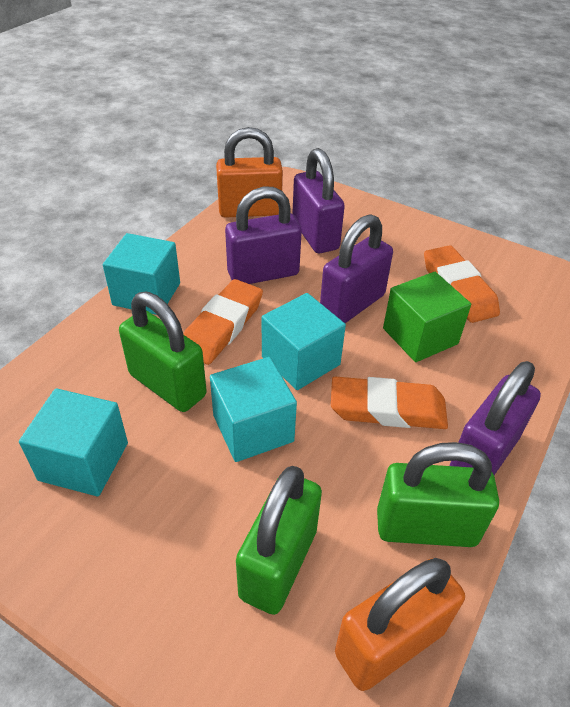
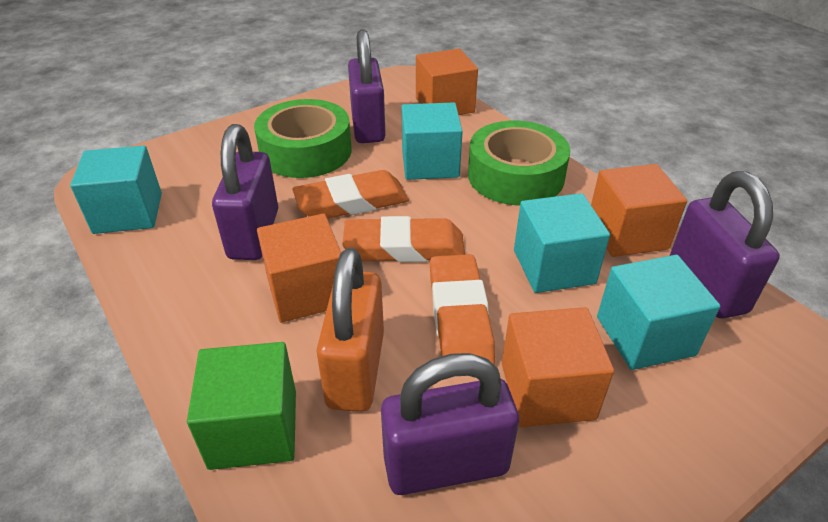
green padlock: [119,292,207,412] [236,466,322,615] [377,442,499,547] = 3 -> none = 0
green tape: none = 0 -> [254,99,352,178] [468,120,570,205] = 2
orange cube: none = 0 -> [257,214,341,323] [416,49,478,115] [502,307,614,427] [591,164,687,257] = 4
orange padlock: [216,127,283,218] [335,558,465,691] = 2 -> [316,248,384,412] = 1

